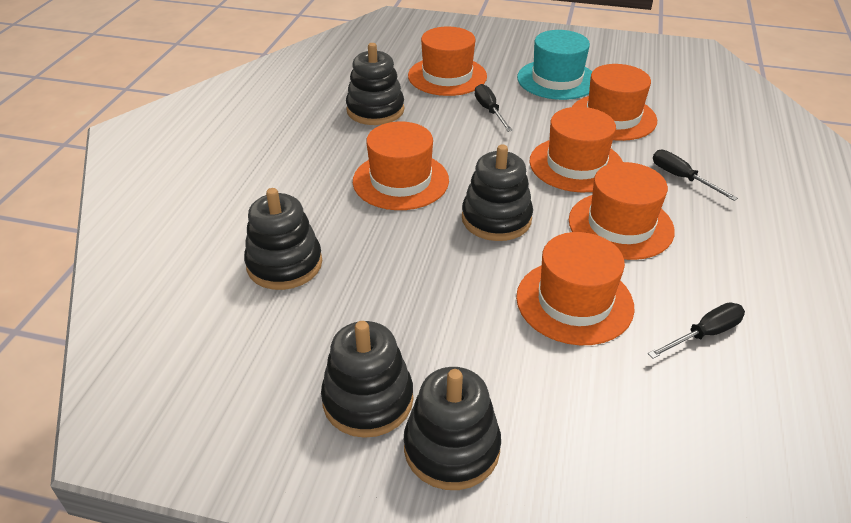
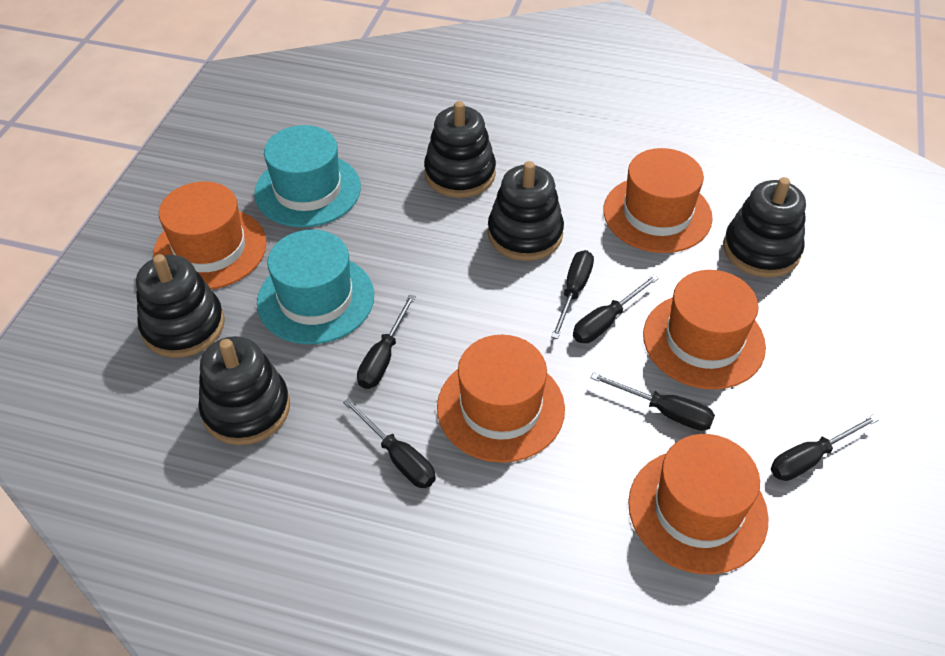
black screwdriver: [475,84,513,132] [648,302,745,359] [653,150,738,201] = 3 -> [343,398,436,488] [357,294,416,389] [551,250,594,339] [573,275,659,343] [591,372,715,431] [771,414,879,481] = 6
orange hat: [353,121,449,210] [408,27,487,96] [516,232,635,345] [529,107,623,192] [569,162,675,260] [572,64,657,141] = 6 -> [153,182,267,290] [437,335,565,463] [603,148,713,253] [628,434,769,574] [643,270,766,390] = 5
turquoise hat: [517,30,592,100] = 1 -> [254,125,361,227] [257,230,374,344] = 2

